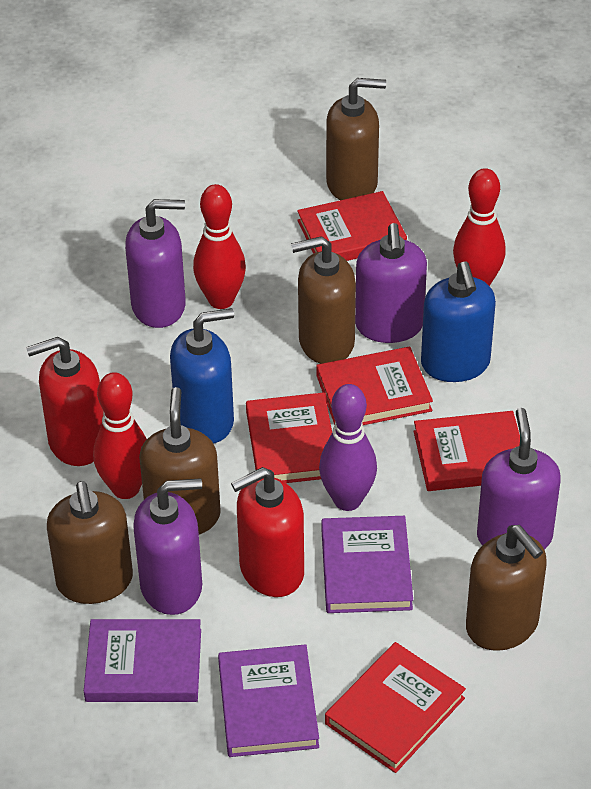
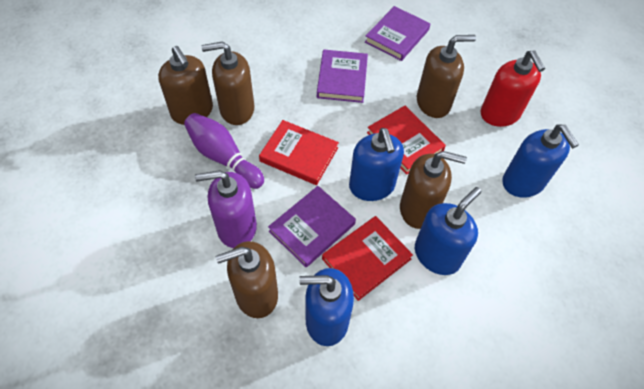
blue soap dispenser: [170,308,234,443] [421,261,496,382] = 2 -> [299,268,354,346] [349,128,404,201] [415,187,481,275] [502,124,579,198] = 4
purple soap dispenser: [125,199,186,328] [133,478,202,615] [355,223,427,343] [477,408,561,550] = 4 -> [195,170,257,248] = 1
red book: [246,392,332,483] [297,191,407,261] [316,347,433,425] [325,642,466,773] [414,411,520,491] = 5 -> [259,120,339,185] [322,216,413,301] [367,106,446,175] = 3
red bowling pin: [93,372,147,499] [193,184,246,309] [453,168,506,286] = 3 -> none = 0
red soap dispenser: [26,337,103,466] [231,467,304,597] = 2 -> [481,50,545,127] = 1

